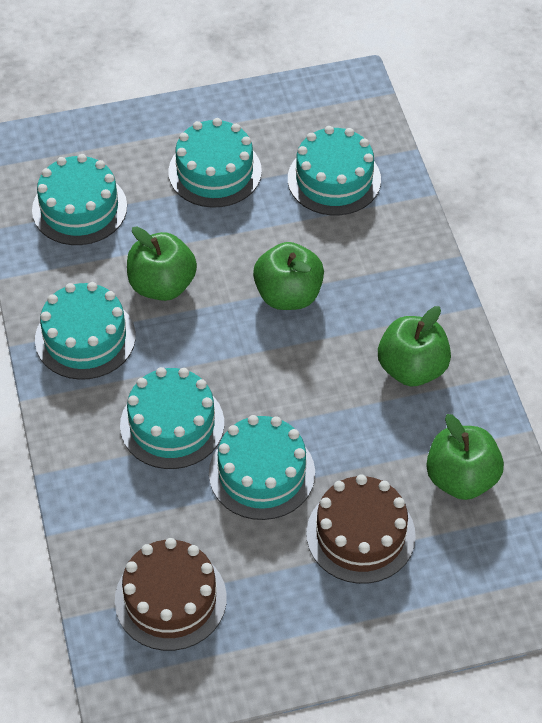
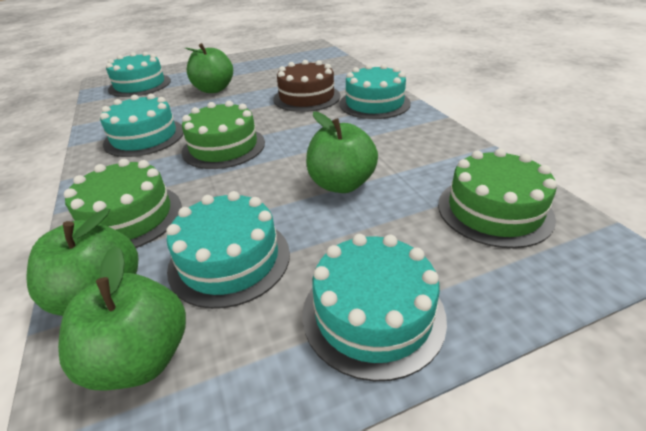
brown cake: [115,538,227,651] [306,474,416,584] = 2 -> [273,60,341,112] = 1
green cake: none = 0 -> [64,159,182,248] [182,101,265,169] [438,149,557,248] = 3
turquoise cake: [32,154,127,245] [35,282,136,380] [120,367,224,469] [168,118,262,208] [209,415,315,520] [288,126,381,215] = 6 -> [100,94,184,157] [106,52,171,97] [166,191,290,309] [302,234,447,381] [340,64,411,119] = 5

